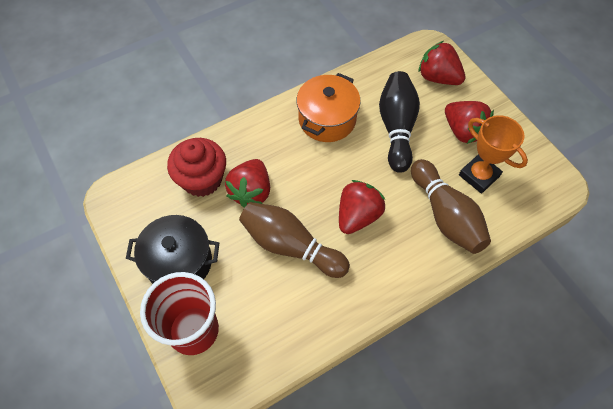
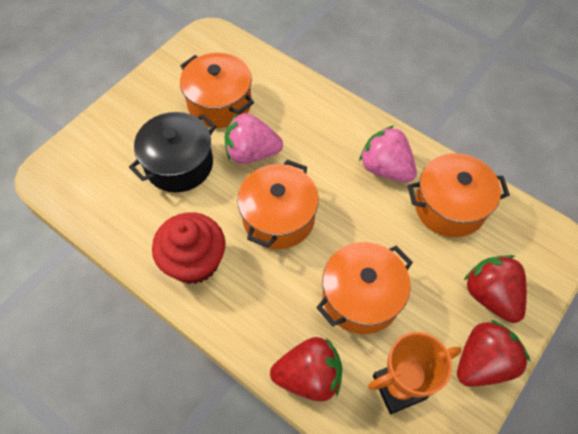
black bowling pin: [379,71,420,173] = 1 -> none = 0
brown bowling pin: [239,202,350,278] [411,159,491,254] = 2 -> none = 0
orange pot: [296,73,361,142] = 1 -> [180,53,254,128] [237,160,319,249] [316,242,413,334] [408,153,510,237] = 4
pink strawberry: none = 0 -> [225,113,283,164] [359,125,417,183] = 2
red cup: [140,272,219,355] = 1 -> none = 0
red strawberry: [225,159,270,208] [339,180,385,234] [418,41,465,85] [445,101,494,144] = 4 -> [270,337,342,401] [457,320,530,387] [464,255,527,323] = 3

